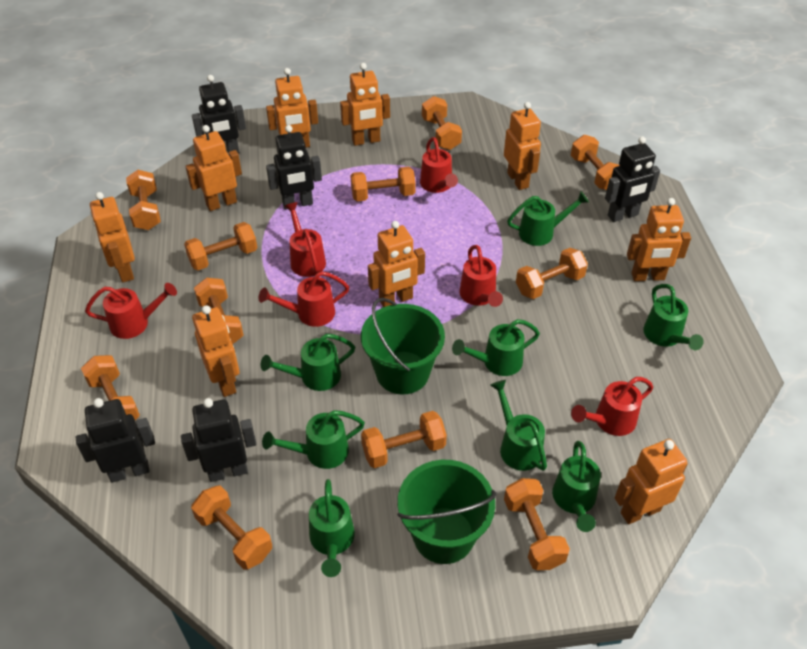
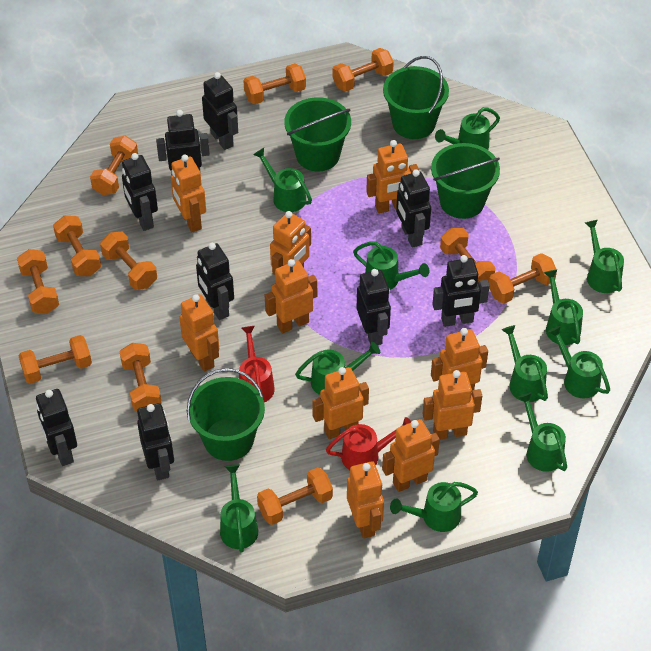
black robot: [76,398,155,483] [181,398,256,482] [192,75,246,153] [266,125,322,210] [605,137,660,222] = 5 -> [36,389,77,466] [122,153,158,231] [137,403,174,480] [156,110,210,176] [196,243,234,320] [202,72,238,150] [357,269,391,345] [396,170,431,248] [432,255,489,327] = 9
green bucket: [361,298,445,394] [397,460,497,564] = 2 -> [187,368,265,461] [284,97,351,171] [383,56,449,139] [431,143,500,219] = 4
green watering can: [260,334,355,391] [262,410,365,469] [309,479,355,577] [452,319,540,376] [490,380,547,471] [507,192,589,246] [552,441,601,532] [643,284,704,350] = 8 -> [220,464,258,553] [253,148,312,212] [295,342,380,395] [353,241,429,290] [390,482,478,532] [435,107,500,150] [502,325,548,402] [518,392,567,472] [544,269,583,345] [548,325,610,398] [585,220,624,293] = 11
orange robot: [90,192,135,282] [185,125,242,211] [192,305,240,397] [266,68,318,147] [340,63,390,146] [368,221,425,307] [504,102,541,190] [615,439,688,524] [627,198,691,281] = 9 -> [171,154,206,232] [179,294,219,372] [265,259,317,334] [270,211,311,275] [312,367,369,439] [347,461,384,539] [366,140,419,214] [382,419,440,492] [423,370,482,440] [431,328,488,390] = 10
red watering can: [85,283,177,339] [259,271,349,327] [284,202,326,277] [420,137,458,193] [460,245,503,307] [571,377,653,436] = 6 -> [239,326,275,403] [326,417,411,470] = 2

